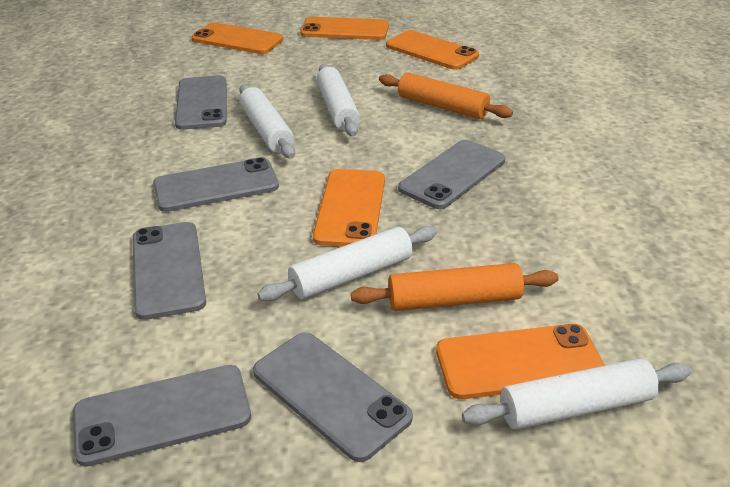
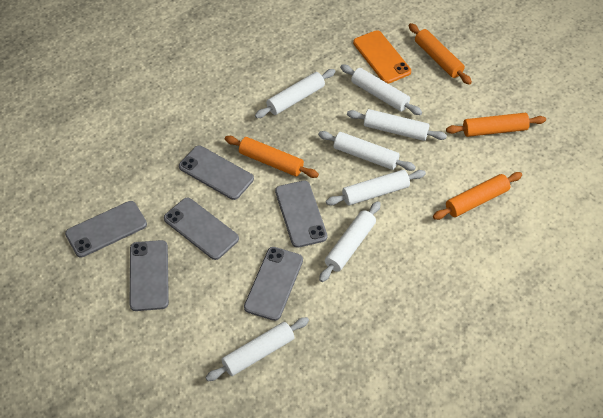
orange phone: [191,23,283,54] [300,17,389,40] [313,169,385,247] [386,30,479,70] [436,324,605,399] = 5 -> [353,30,411,84] = 1
orange rolling pin: [351,263,559,311] [379,73,513,119] = 2 -> [225,136,319,178] [409,23,472,85] [433,172,522,220] [446,113,546,137] = 4
white rolling pin: [239,84,295,159] [257,226,437,301] [316,64,360,136] [462,358,691,430] = 4 -> [205,317,309,381] [255,69,336,118] [318,131,416,171] [319,201,381,282] [326,170,426,205] [340,65,422,115] [347,109,447,141] = 7

